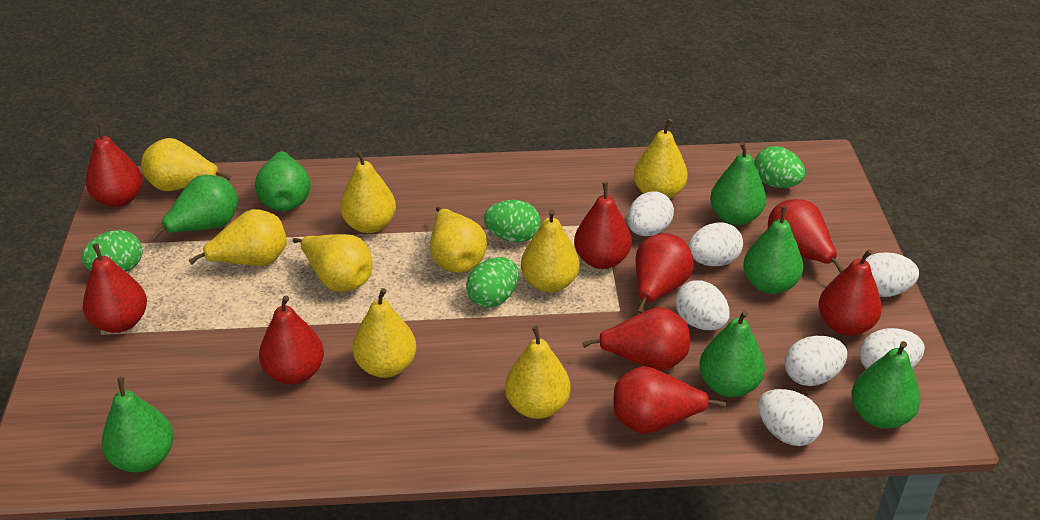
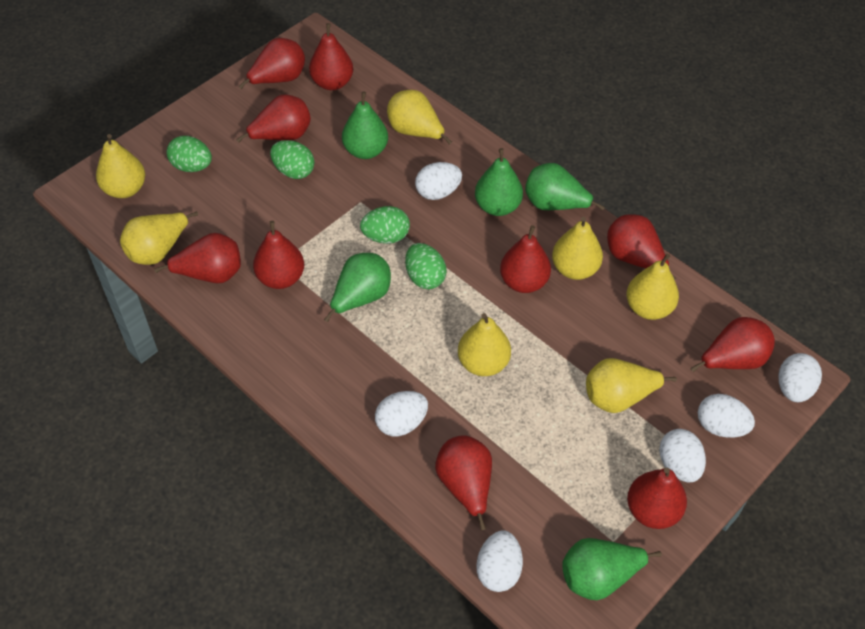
green pear: [102,377,174,472] [151,175,238,240] [255,150,311,211] [699,310,765,397] [710,142,766,225] [743,206,803,294] [851,341,921,429] = 7 -> [324,253,391,322] [342,91,388,159] [475,148,523,216] [525,163,605,211] [562,538,662,600] = 5
red pear: [83,243,147,333] [85,123,142,207] [259,296,324,384] [574,182,632,269] [582,307,690,371] [614,367,726,434] [635,233,694,313] [768,199,844,273] [818,249,882,336] = 9 -> [154,233,241,283] [236,95,311,143] [238,38,305,89] [253,221,304,289] [309,23,353,90] [435,435,492,531] [500,225,551,293] [607,214,676,280] [627,468,687,529] [690,317,775,372] = 10
white egg: [627,191,674,236] [675,280,730,330] [688,222,743,266] [758,389,823,446] [785,336,847,386] [860,328,925,369] [866,252,919,297] = 7 -> [375,391,428,436] [415,162,462,200] [476,530,523,592] [659,429,706,482] [698,394,755,438] [778,353,822,402] = 6
yellow pear: [141,138,232,191] [189,209,287,266] [293,234,373,292] [340,150,396,233] [353,288,416,378] [430,207,487,273] [505,326,571,419] [521,209,580,292] [634,119,688,199] = 9 -> [96,134,145,198] [120,211,198,265] [387,90,452,145] [458,313,511,376] [552,217,603,280] [586,358,677,413] [626,254,679,320] = 7

